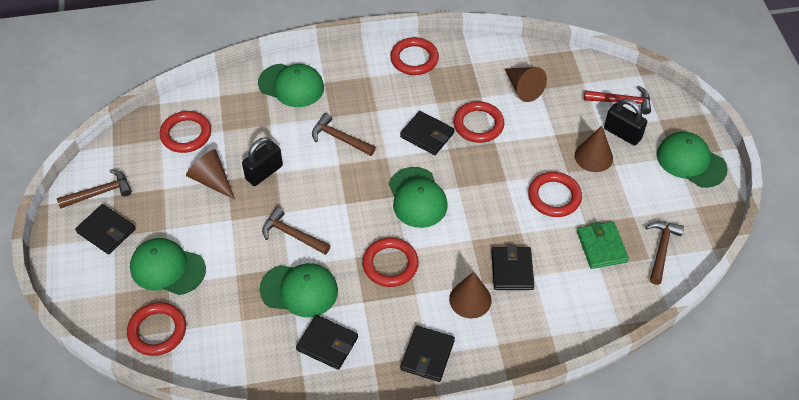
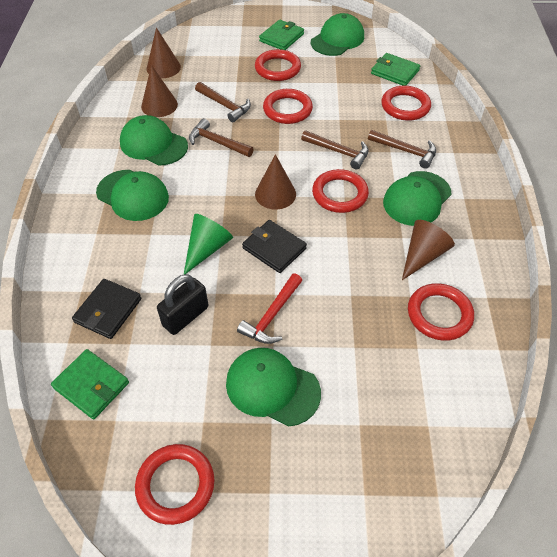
black padlock: [242,137,283,186] [604,99,647,145] = 2 -> [157,274,208,335] = 1
black wallet: [75,204,136,254] [296,315,358,370] [400,111,455,155] [401,325,455,382] [491,245,534,290] = 5 -> [72,279,142,339] [242,220,307,273] = 2
green cone: none = 0 -> [184,214,233,274] = 1
green wallet: [577,221,629,269] = 1 -> [51,349,129,419] [259,20,304,50] [371,53,420,86] = 3

